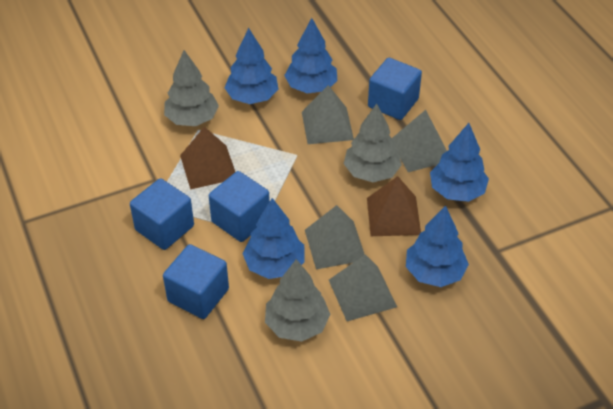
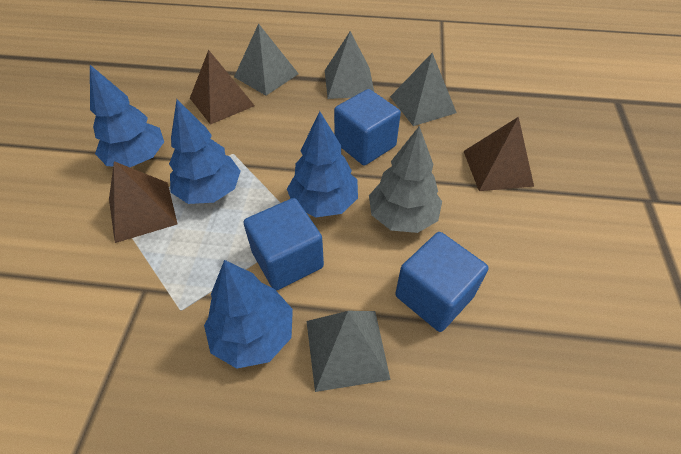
blue cube: [130,178,194,250] [163,244,229,319] [209,171,270,242] [368,58,422,120] = 4 -> [243,198,324,290] [334,89,401,166] [395,232,488,332] = 3
blue tree: [224,28,278,104] [243,198,305,279] [284,18,337,94] [406,205,469,287] [430,123,489,202] = 5 -> [90,65,164,167] [169,99,241,204] [204,260,293,369] [287,111,358,217] = 4
brown pyramid: [180,127,235,189] [367,176,421,236] = 2 -> [109,161,178,243] [190,50,255,125] [463,117,534,191] = 3
grey tree: [164,50,219,126] [265,259,330,342] [344,104,402,182] = 3 -> [369,126,442,233] = 1

